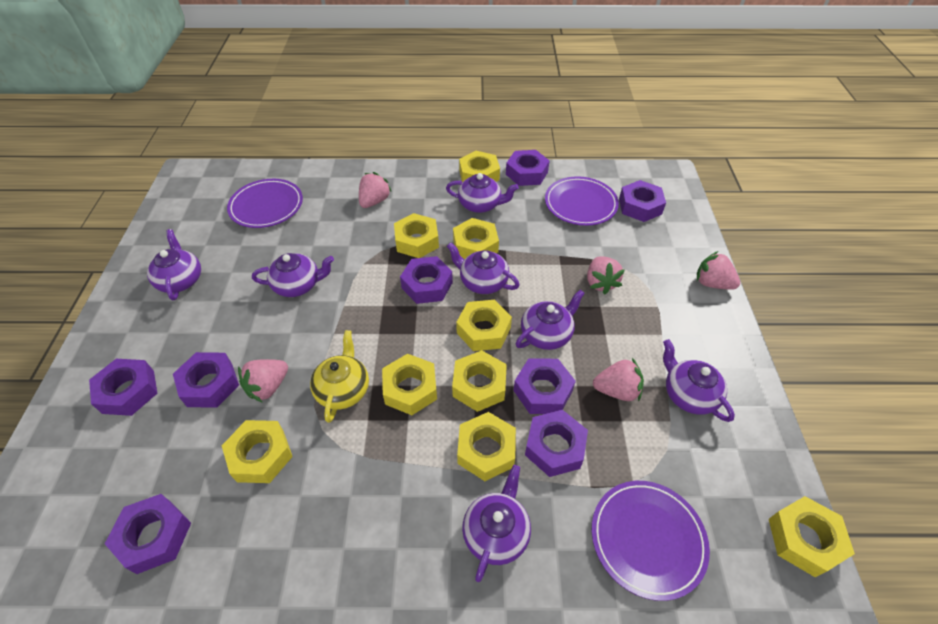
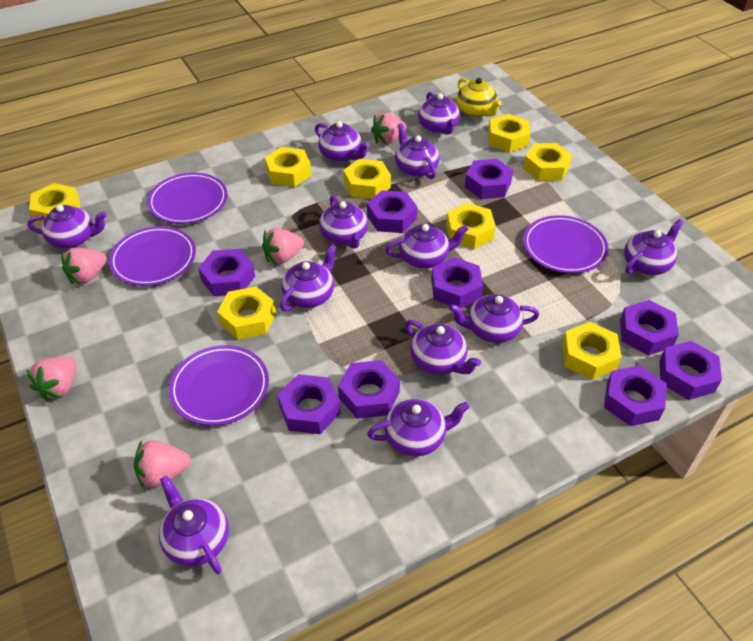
purple nut: [89,359,158,416] [105,494,191,574] [173,352,239,408] [400,256,453,304] [506,150,550,186] [513,358,576,414] [525,410,588,477] [619,180,666,222] = 8 -> [198,249,255,296] [277,374,341,434] [338,360,400,419] [367,190,417,233] [431,257,483,308] [465,159,513,199] [604,366,667,426] [620,300,679,356] [660,341,722,400] = 9
purple plate: [227,179,303,228] [545,176,619,226] [592,481,710,601] = 3 -> [109,226,196,286] [147,173,228,224] [169,345,269,426] [523,215,608,273] = 4
purple teapot: [147,229,201,300] [252,253,334,297] [446,173,519,213] [447,242,520,294] [462,465,531,582] [516,289,585,350] [663,339,735,422] = 7 -> [28,205,107,248] [159,475,229,574] [280,244,336,311] [315,121,370,162] [319,195,368,249] [367,399,470,456] [385,224,469,268] [395,123,440,179] [405,320,481,375] [418,92,460,135] [449,294,539,343] [624,219,683,275] = 12
yellow nut: [222,420,293,483] [382,354,437,415] [394,213,439,258] [452,350,507,412] [453,218,499,259] [456,300,512,351] [457,412,516,481] [459,151,500,183] [769,496,855,577] = 9 -> [29,183,80,224] [217,286,276,340] [265,147,311,187] [343,159,391,199] [446,203,496,249] [488,114,531,153] [523,143,572,181] [562,322,622,380] = 8

